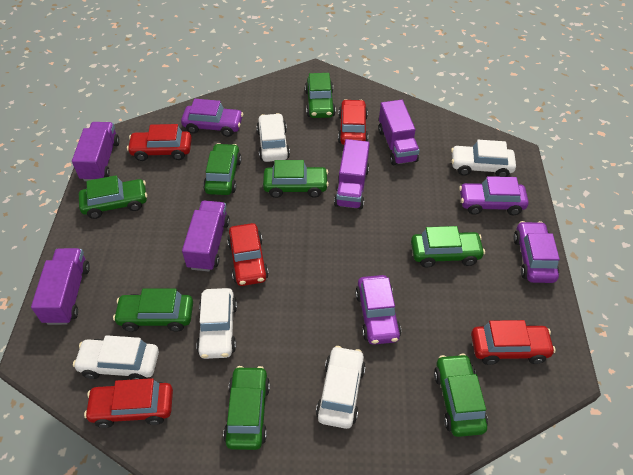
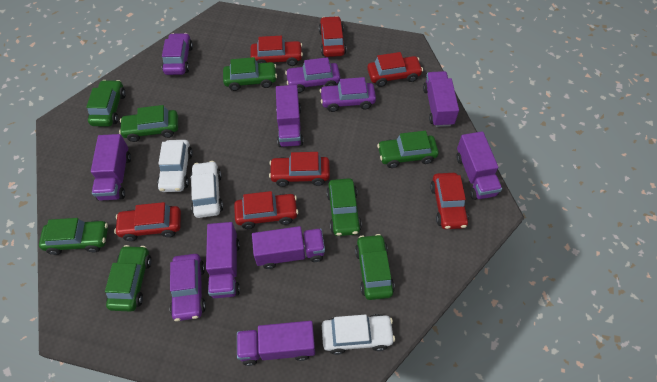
purple truck: [31,248,90,325] [72,122,120,181] [182,200,230,271] [334,139,370,209] [378,100,420,165] = 5 -> [91,134,131,201] [206,222,240,298] [237,321,315,366] [252,226,325,269] [276,85,304,147] [423,71,459,127] [456,131,502,200] = 7
red car: [84,378,173,428] [127,124,192,161] [227,223,269,286] [338,99,368,145] [471,320,556,365] = 5 -> [114,202,181,241] [234,191,298,229] [250,36,303,66] [269,152,330,187] [319,16,346,57] [367,52,423,87] [430,173,469,229] = 7
white car: [73,335,159,380] [196,288,237,359] [257,113,290,162] [316,346,366,429] [451,140,516,177] = 5 -> [157,140,193,192] [190,161,223,218] [322,314,395,355] = 3

